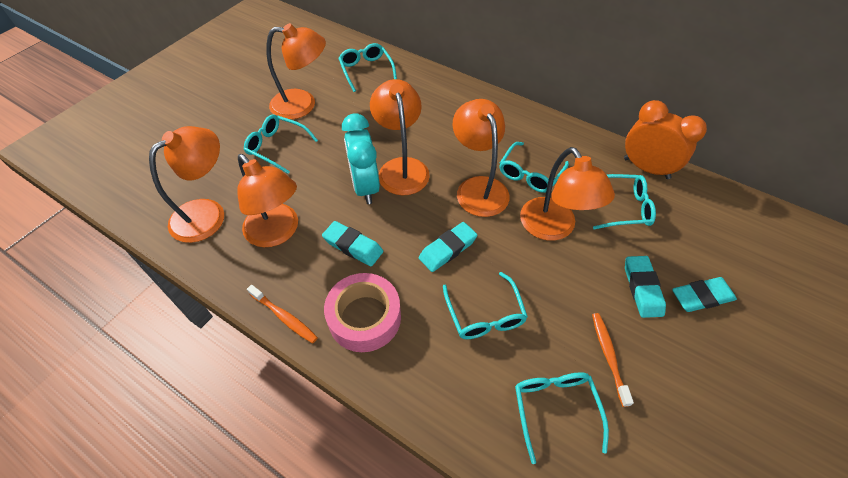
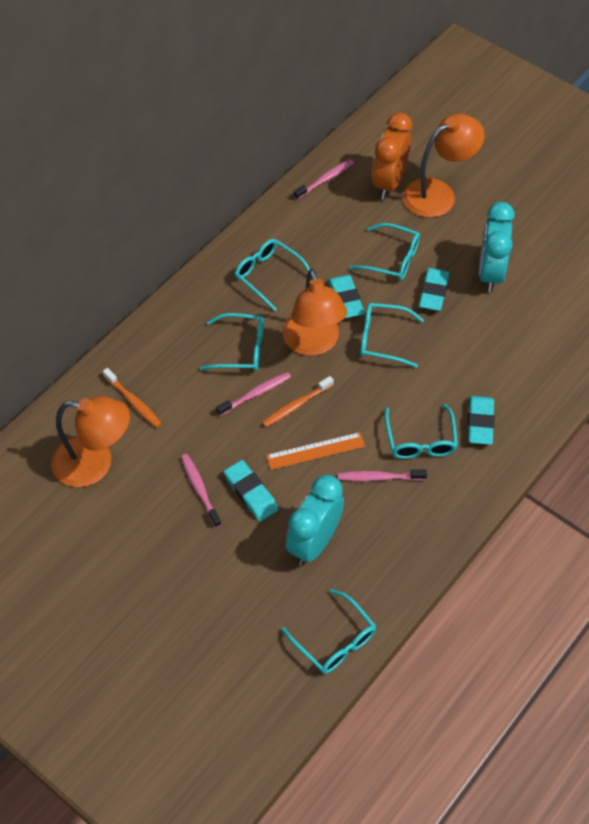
orange lamp: [149,126,224,243] [237,154,298,247] [266,23,326,120] [370,79,430,195] [452,99,510,217] [520,147,615,241] = 6 -> [51,396,130,487] [283,268,347,356] [403,114,485,218] = 3
orange ruler: none = 0 -> [266,432,365,470] = 1
pink tape: [324,273,401,352] = 1 -> none = 0
pink toothbrush: none = 0 -> [181,454,222,528] [216,372,291,416] [294,159,354,200] [338,469,427,481] = 4
turquoise clock: [342,114,380,204] = 1 -> [286,475,344,566] [479,202,515,292] = 2

